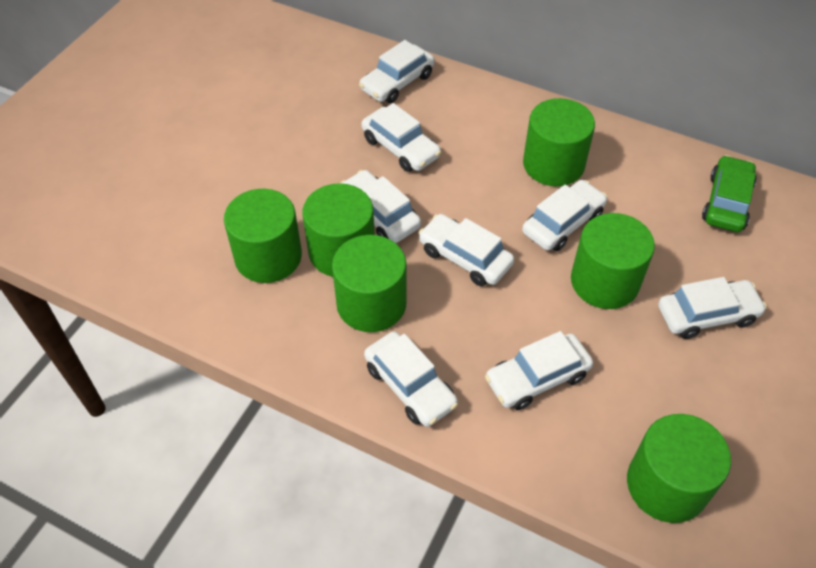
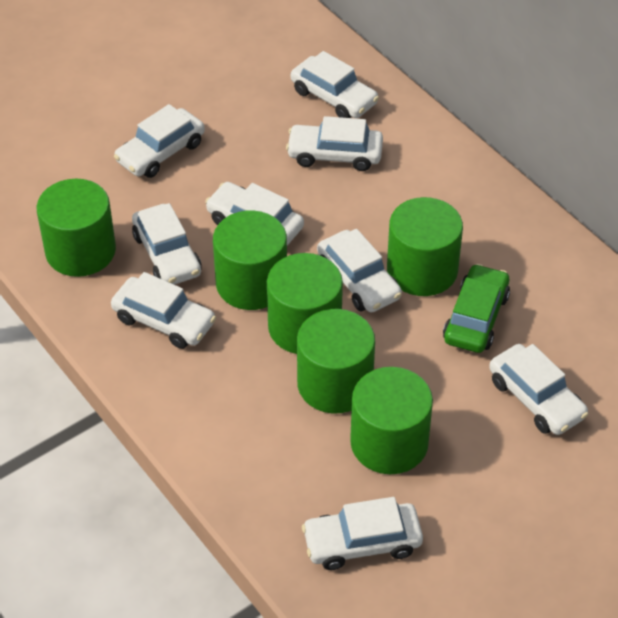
white car: [340,170,421,243] [359,40,435,103] [361,103,441,172] [364,331,458,427] [419,214,514,286] [485,331,593,410] [522,180,607,251] [658,277,767,339] = 8 -> [111,272,216,349] [114,104,205,178] [132,203,202,285] [205,182,304,245] [286,116,383,171] [291,51,379,118] [302,497,423,570] [317,229,402,313] [489,344,588,435] = 9

